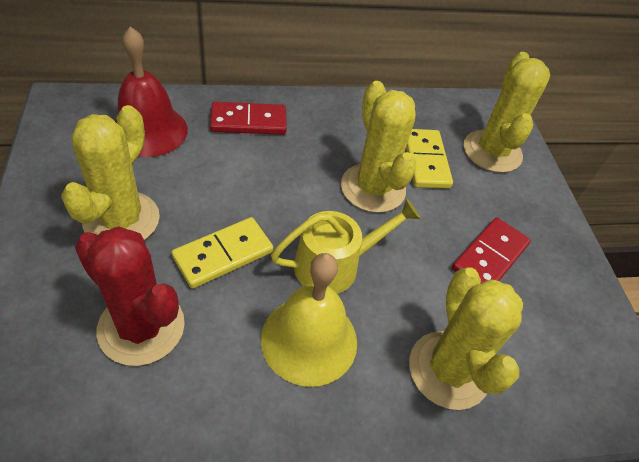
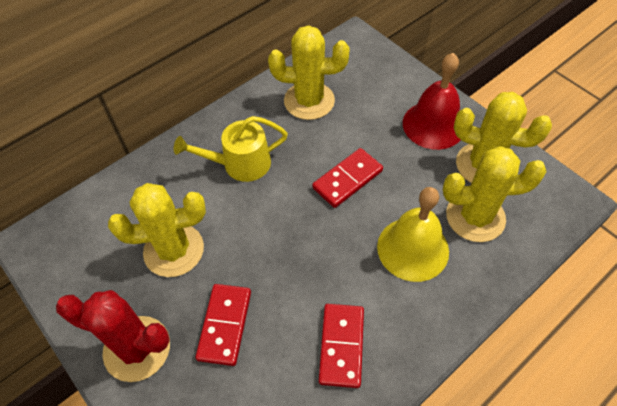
red domino: [210,102,287,135] [452,218,531,284] = 2 -> [195,284,251,366] [312,148,383,208] [319,304,364,388] = 3
yellow domino: [172,217,273,289] [406,129,453,189] = 2 -> none = 0

